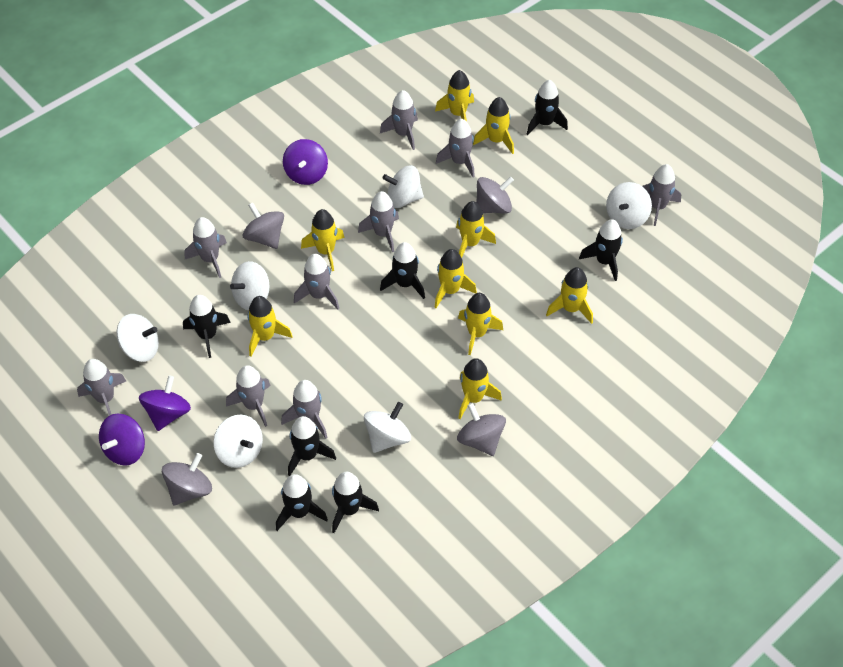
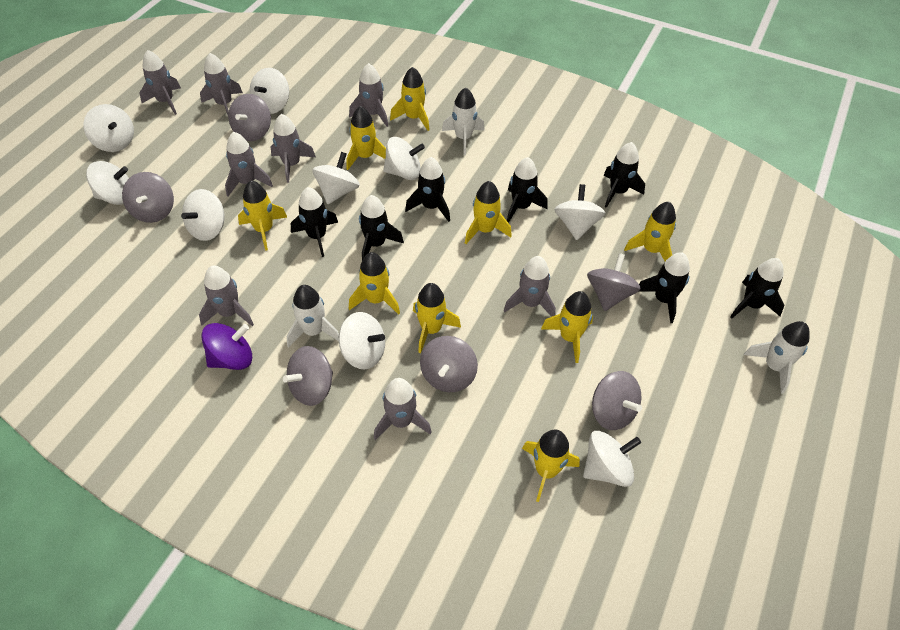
grey rocket: [77,359,126,416] [184,217,227,278] [226,365,271,427] [281,380,328,439] [294,254,339,309] [358,191,399,252] [380,90,418,150] [436,118,475,178] [642,164,681,226] = 9 -> [139,50,181,115] [199,265,254,326] [200,53,243,115] [225,132,273,196] [271,114,316,183] [349,63,388,127] [374,378,432,440] [504,256,556,317] = 8
grey spinning top: [162,453,212,505] [243,203,284,249] [457,403,506,456] [476,176,514,213] = 4 -> [122,172,174,223] [228,94,271,141] [283,346,333,406] [420,336,478,392] [587,253,641,311] [592,371,642,430] = 6
purple spinning top: [99,414,145,466] [139,375,191,431] [283,139,328,185] = 3 -> [202,323,252,370] = 1
white rocket: none = 0 -> [287,285,339,348] [442,87,485,155] [744,321,810,394] = 3
white spinning top: [117,314,159,362] [214,415,263,468] [230,261,269,310] [364,402,411,453] [383,165,424,208] [606,182,652,229] = 6 -> [83,104,134,152] [86,161,129,205] [181,189,224,241] [250,68,289,114] [312,152,360,204] [339,312,385,369] [383,137,425,180] [554,184,605,240] [583,431,641,487] = 9

